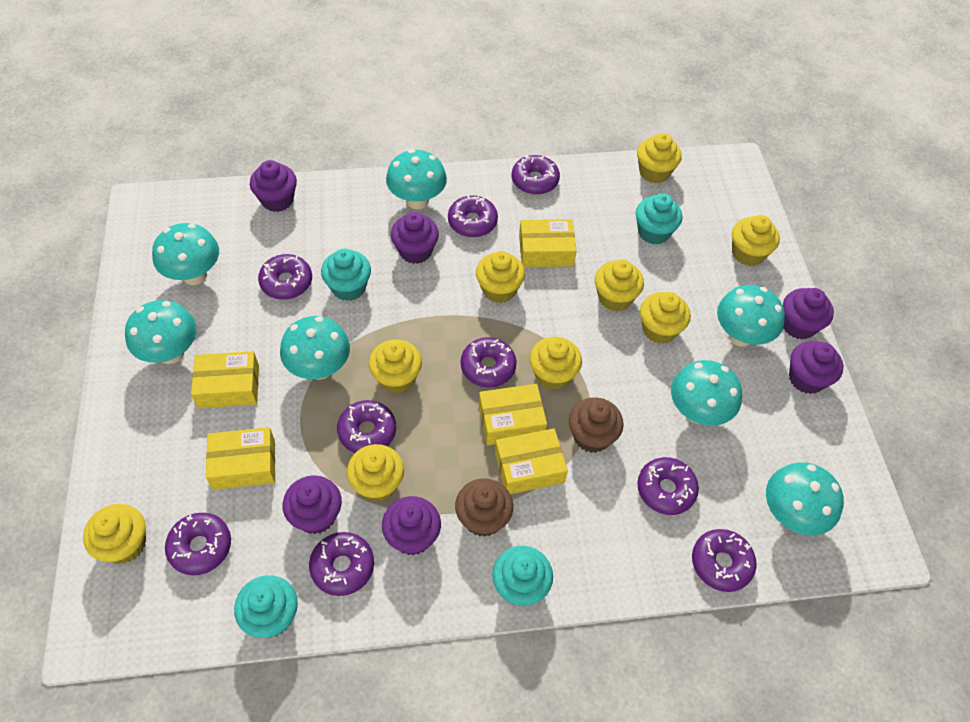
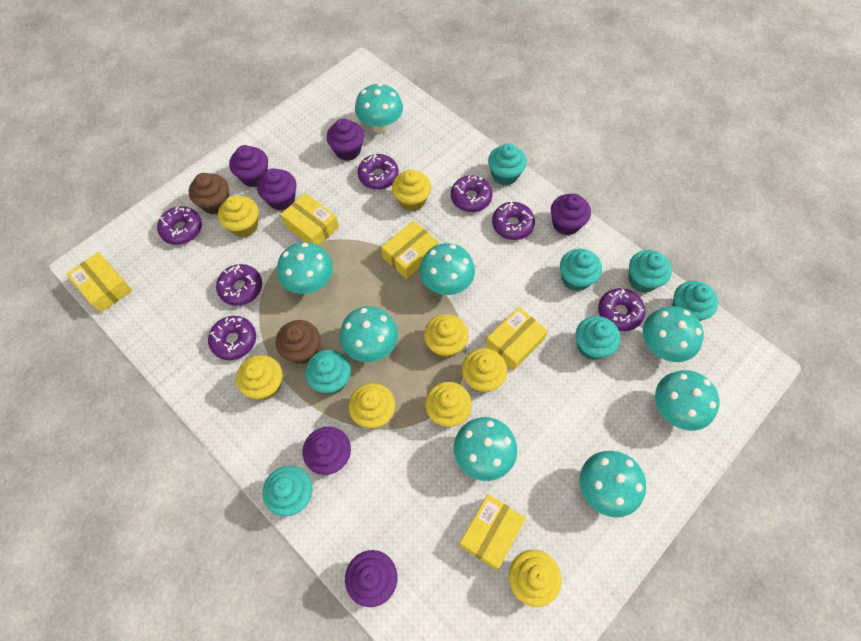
purple donut: [165,513,231,575] [258,254,312,300] [309,532,374,596] [337,400,396,453] [448,195,498,237] [461,337,517,388] [512,155,560,195] [637,457,699,515] [692,529,757,592] = 9 -> [157,206,202,245] [208,316,256,360] [216,264,262,306] [358,154,399,190] [451,175,492,212] [492,202,535,240] [598,288,645,331] = 7
turquoise cupcake: [234,575,298,638] [321,249,371,301] [492,546,553,606] [636,193,682,245] = 4 -> [263,466,312,517] [305,350,351,394] [488,143,527,185] [560,249,602,291] [576,316,620,360] [629,250,672,292] [672,281,718,321] = 7
turquoise mushroom: [125,300,197,364] [152,223,219,285] [280,316,350,380] [386,149,447,209] [671,360,742,426] [717,285,785,347] [766,462,844,535] = 7 -> [277,242,333,294] [340,306,398,362] [355,83,403,133] [419,243,475,295] [454,417,517,481] [580,451,646,517] [643,306,704,362] [655,370,720,431] = 8
yellow cupcake: [83,504,146,564] [347,444,404,502] [369,339,422,394] [476,251,525,303] [530,337,582,390] [595,260,644,311] [637,133,682,183] [640,292,691,344] [732,215,780,266] = 9 -> [218,196,259,237] [236,355,282,400] [348,383,395,428] [392,169,431,211] [424,314,468,358] [425,382,472,427] [462,348,507,393] [509,550,562,607] = 8

